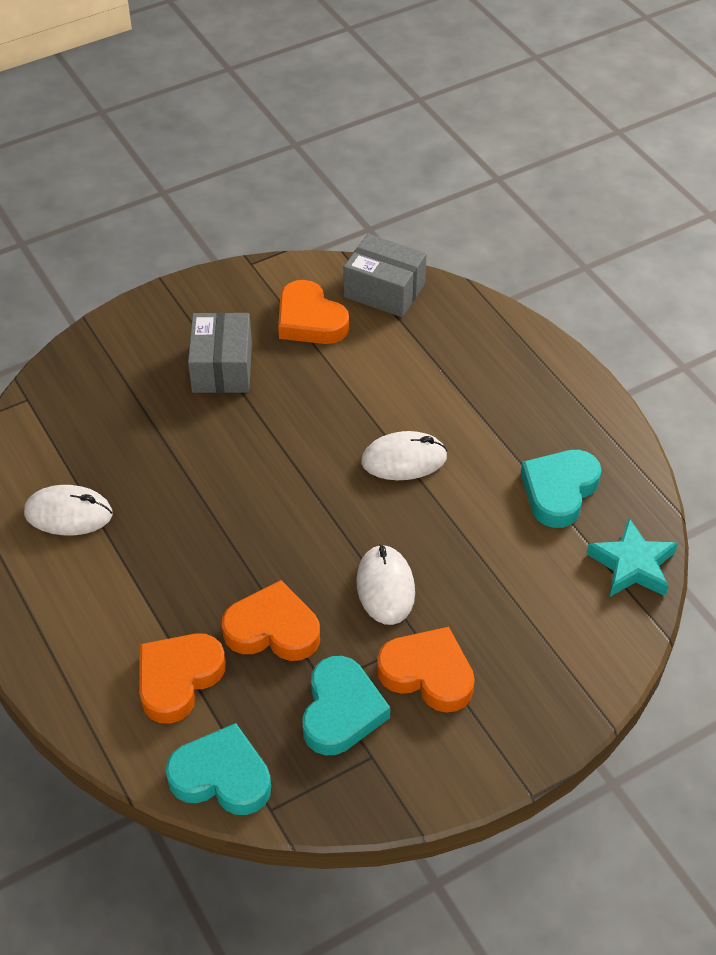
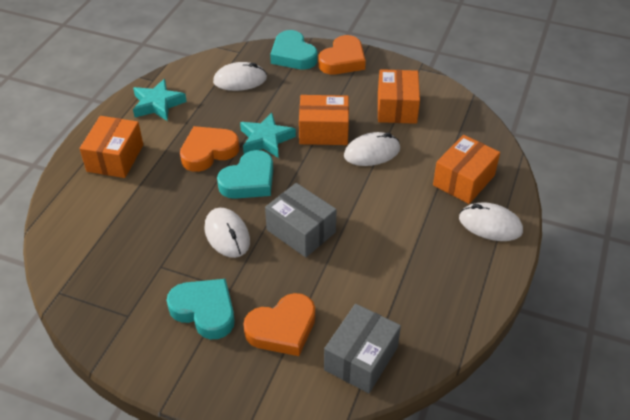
orange box: none = 0 -> [79,116,143,178] [299,95,349,145] [378,69,420,124] [433,135,500,204] = 4
orange heart: [139,633,226,724] [222,580,320,661] [278,280,349,344] [377,627,475,713] = 4 -> [180,126,239,172] [243,293,315,356] [319,35,366,74] = 3
turquoise star: [587,518,678,597] = 1 -> [133,79,187,121] [240,112,296,158] = 2
white mouse: [24,485,112,535] [356,544,415,625] [361,431,447,480] = 3 -> [205,208,250,258] [213,62,267,91] [344,132,400,166] [459,202,523,241] = 4

